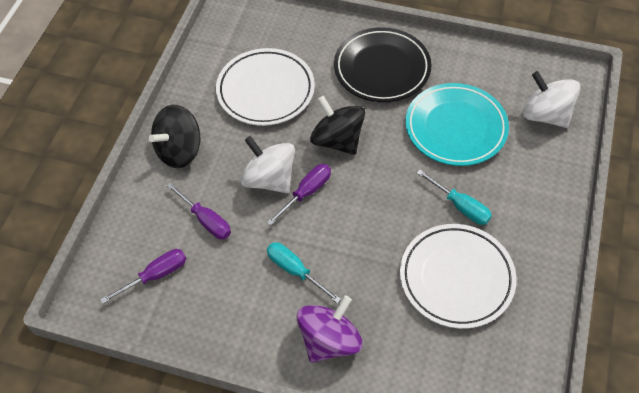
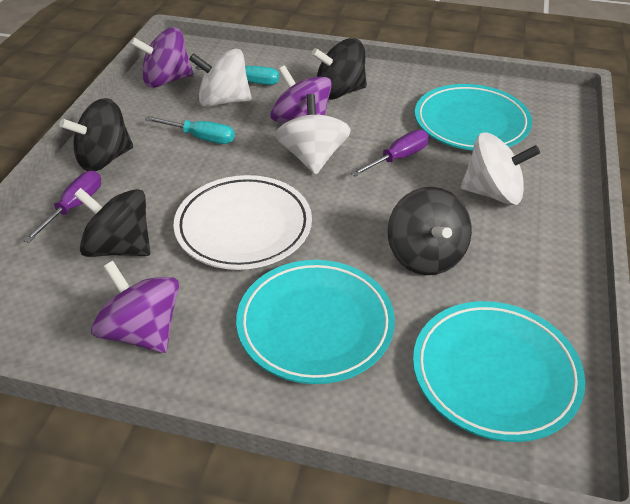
black plate: [334,27,432,102] = 1 -> none = 0
black spinning top: [149,105,200,168] [310,96,365,155] = 2 -> [59,98,133,171] [74,188,150,257] [312,38,367,100] [388,187,472,275] = 4
purple screwdriver: [100,249,186,304] [166,182,231,239] [267,164,331,225] = 3 -> [23,171,101,243] [351,130,429,177] = 2
purple spinning top: [297,296,363,363] = 1 -> [91,261,179,353] [130,27,193,88] [270,65,332,123] = 3
turquoise plate: [406,83,509,166] = 1 -> [236,260,395,384] [413,301,585,442] [415,84,532,151] = 3
white plate: [216,48,315,126] [400,224,517,329] = 2 -> [174,175,312,270] = 1
white spinning top: [241,136,295,193] [523,71,580,128] = 2 -> [189,48,252,108] [275,94,351,175] [461,133,540,205] = 3

